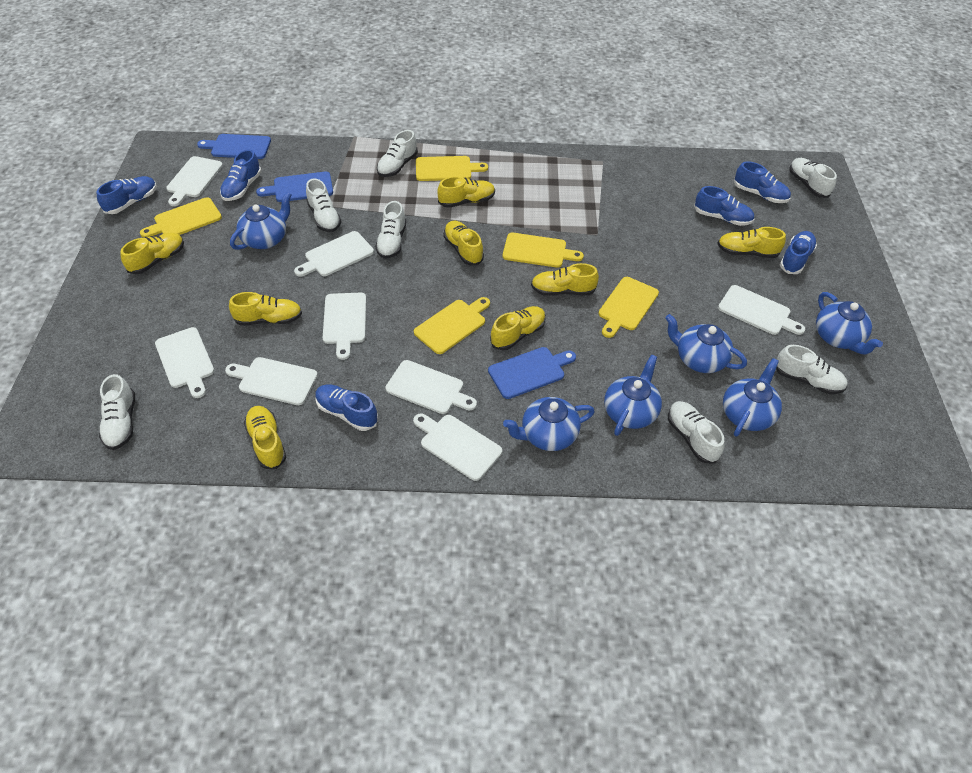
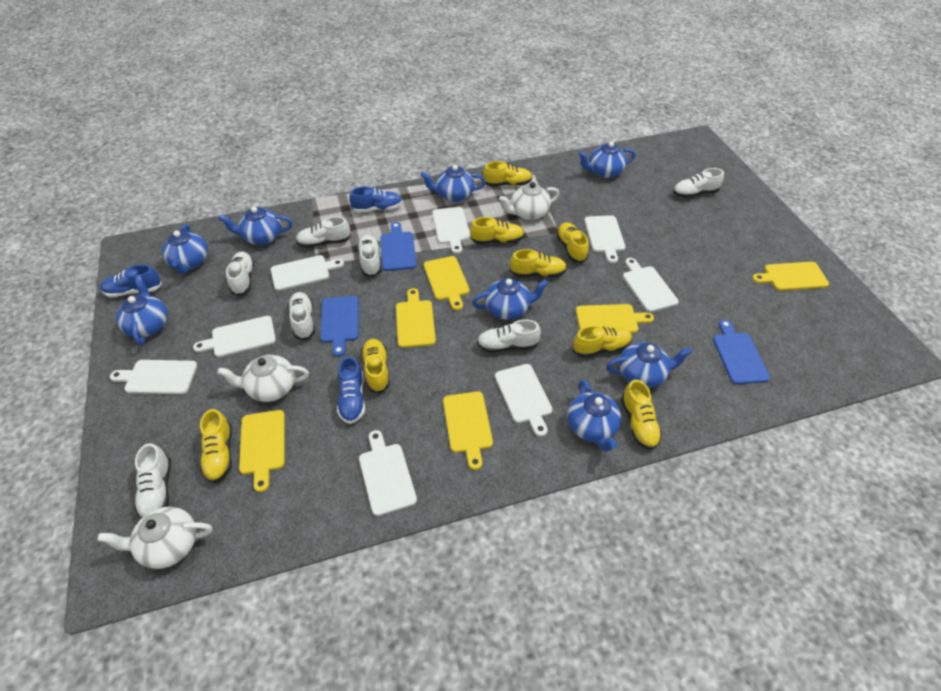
blue shoe: [97,176,157,214] [220,150,261,201] [315,384,378,431] [694,186,754,226] [734,161,791,203] [780,231,817,274] = 6 -> [100,264,162,298] [337,356,365,424] [349,187,403,213] = 3
blue teapot: [230,192,291,250] [503,397,595,451] [604,355,662,436] [665,314,747,373] [723,358,782,437] [816,292,883,355] = 6 -> [116,275,168,345] [162,224,208,274] [218,206,293,245] [420,165,486,202] [472,278,549,320] [567,379,622,451] [578,141,636,178] [606,342,693,388] = 8
white teapot: none = 0 -> [97,507,212,569] [217,355,309,402] [499,182,560,220] = 3
yellow cutting board: [140,197,222,238] [414,297,490,354] [416,156,488,181] [503,233,584,268] [598,277,659,338] = 5 -> [239,410,285,492] [396,288,436,348] [424,256,470,310] [443,392,493,470] [576,304,654,333] [752,262,829,291] = 6

